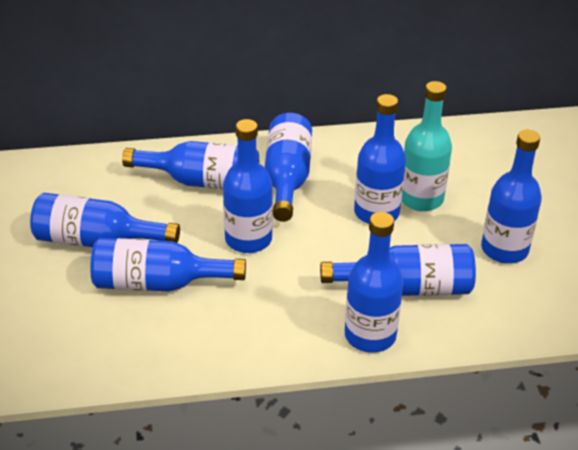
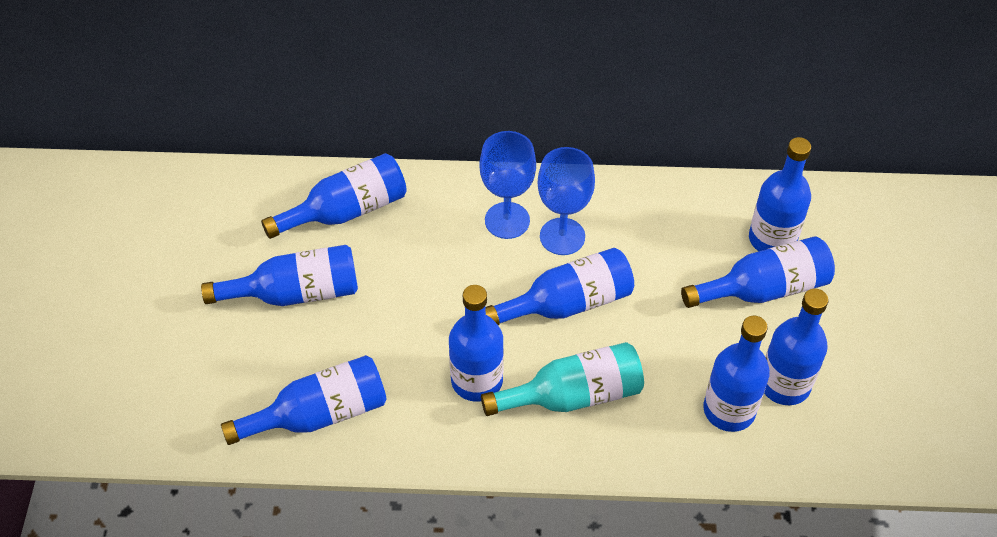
blue goblet: none = 0 -> [479,131,536,239] [537,147,595,255] = 2

